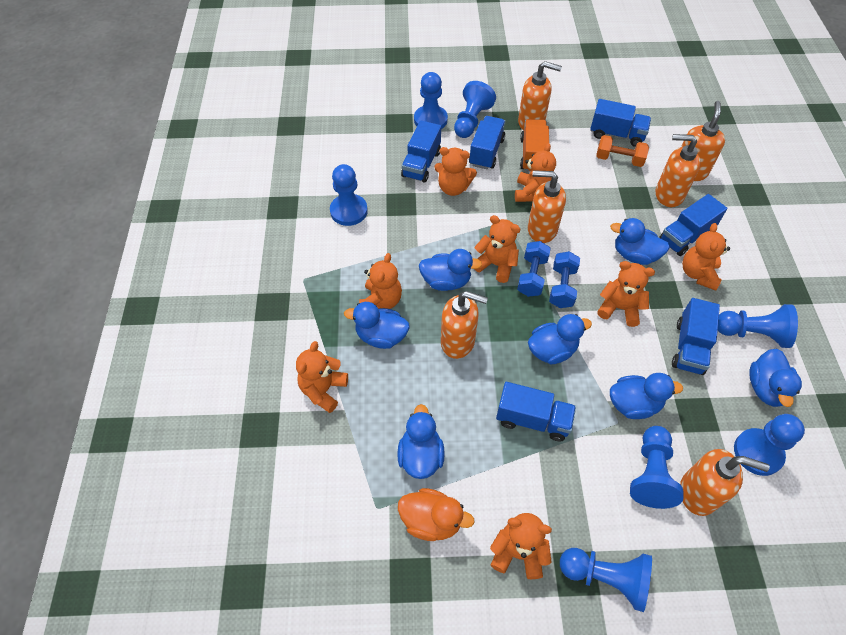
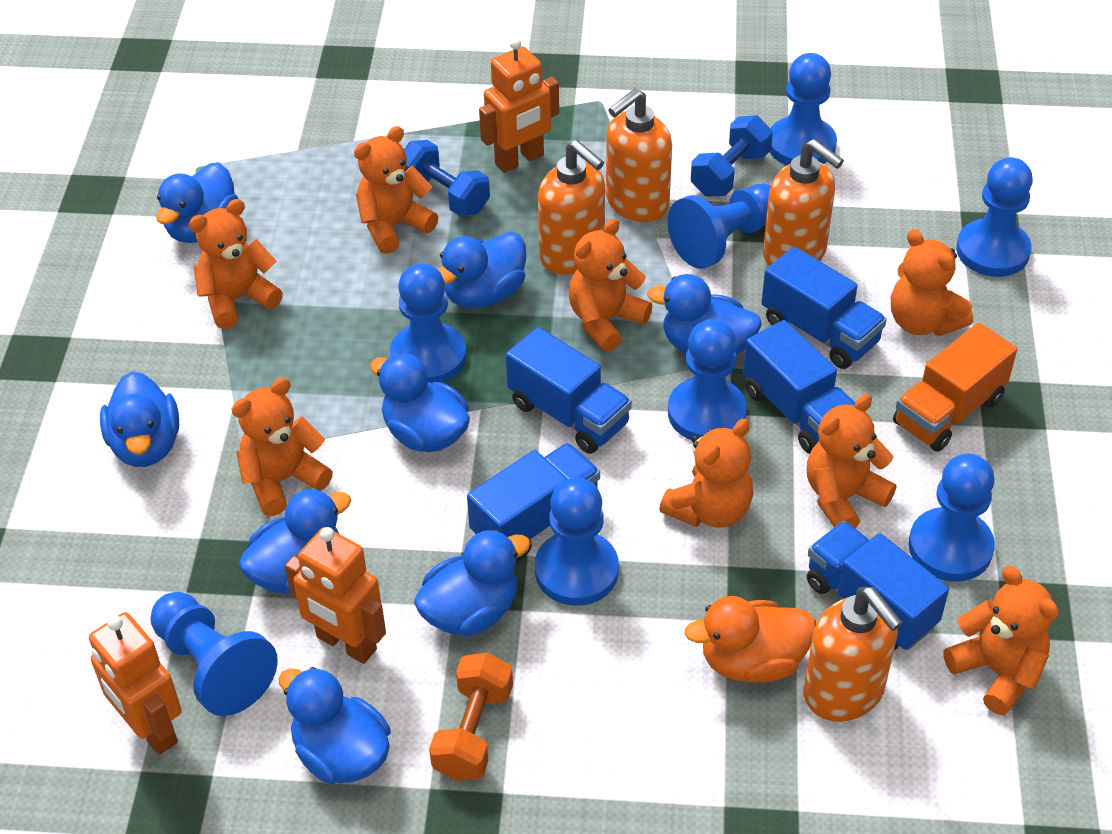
blue duck: [344,302,410,349] [397,404,445,479] [419,249,482,291] [528,314,592,364] [610,218,670,265] [610,373,683,419] [750,349,802,407] = 7 -> [100,371,179,467] [156,162,238,243] [239,488,351,594] [279,667,390,784] [370,353,470,452] [414,530,531,636] [438,232,526,309] [647,274,762,355] = 8
blue pawn: [330,164,368,226] [414,72,448,129] [454,81,496,138] [560,548,652,612] [630,426,684,509] [718,304,798,348] [734,414,805,476] = 7 -> [150,592,278,716] [390,263,466,383] [535,478,619,606] [668,184,771,269] [668,319,747,440] [770,53,837,165] [908,454,995,582] [956,157,1033,277] = 8
blue truck: [401,120,441,183] [469,116,505,169] [496,382,576,441] [590,99,651,147] [659,194,727,256] [672,298,720,375] = 6 -> [467,443,600,561] [506,327,632,454] [743,320,855,454] [761,246,887,369] [807,521,949,650] = 5
orange robot: none = 0 -> [89,612,182,755] [285,527,386,664] [479,38,559,173] = 3
orange soap dispenser: [441,291,488,359] [518,61,562,130] [528,170,566,243] [656,134,701,207] [680,449,770,516] [681,101,725,181] = 6 -> [538,140,605,275] [606,88,672,222] [763,139,844,266] [803,587,903,722] = 4

